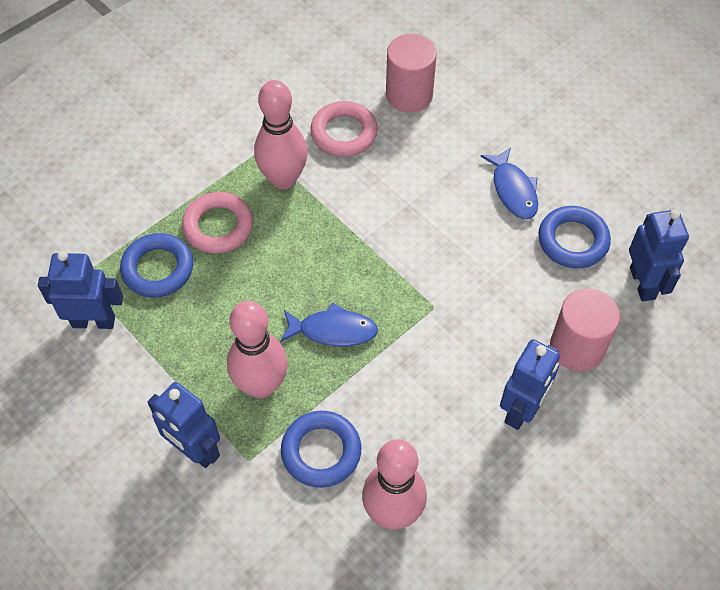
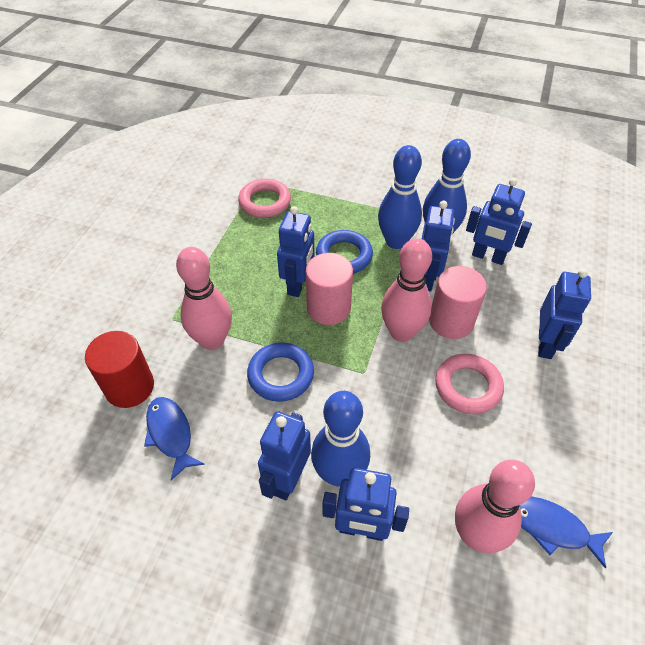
blue bowling pin: none = 0 -> [311,391,370,487] [378,145,422,249] [423,139,471,233] = 3
blue ring: [120,233,193,298] [281,411,362,488] [538,206,611,268] = 3 -> [247,342,314,402] [316,230,373,273] = 2
blue robot: [38,251,123,329] [148,382,220,468] [500,339,560,430] [629,209,689,301] = 4 -> [258,411,311,500] [277,206,314,297] [323,468,409,541] [422,201,455,292] [466,178,532,265] [538,269,591,359] = 6
red cylinder: none = 0 -> [85,331,154,408] = 1

